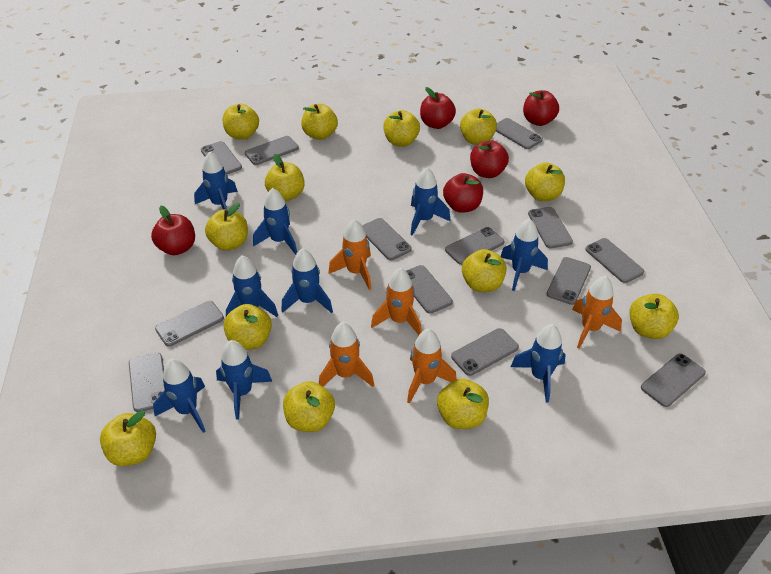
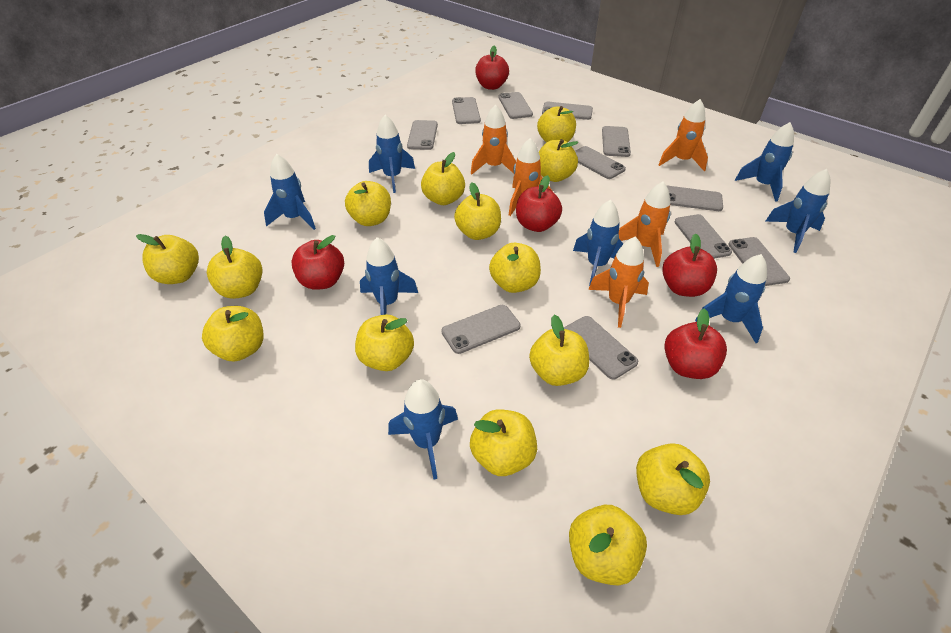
blue rocket: [153,359,205,433] [194,152,238,210] [216,340,272,419] [226,255,278,317] [253,188,297,255] [281,248,333,313] [410,167,451,236] [501,219,548,291] [511,324,566,403] = 9 -> [264,154,316,230] [360,237,418,315] [369,115,415,193] [388,379,458,479] [573,200,623,286] [695,254,767,343] [735,122,794,202] [765,169,830,253] = 8
grey phone: [129,353,165,412] [155,301,224,347] [201,141,242,174] [245,136,299,165] [362,218,412,260] [406,265,453,314] [445,227,504,265] [451,328,519,376] [496,118,543,149] [528,207,573,248] [547,257,591,305] [585,238,644,283] [641,353,706,407] = 13 -> [407,120,438,150] [441,305,521,354] [452,97,481,124] [498,92,533,119] [542,102,593,120] [564,316,638,379] [575,146,626,179] [602,126,631,157] [666,185,723,211] [675,214,732,259] [728,237,790,286] = 11
yellow apple: [100,411,156,466] [205,203,248,251] [223,103,259,140] [223,304,272,350] [265,154,305,201] [283,381,335,432] [301,104,338,140] [383,110,420,147] [437,378,489,429] [460,108,497,145] [462,249,506,292] [525,162,565,201] [629,293,679,339] = 13 -> [136,234,199,284] [202,306,263,361] [207,236,262,299] [345,181,391,226] [355,315,414,371] [421,152,465,205] [454,182,501,240] [470,409,537,476] [489,243,541,293] [529,315,589,386] [537,106,576,143] [539,139,578,182] [569,505,647,586] [636,443,710,515] = 14

